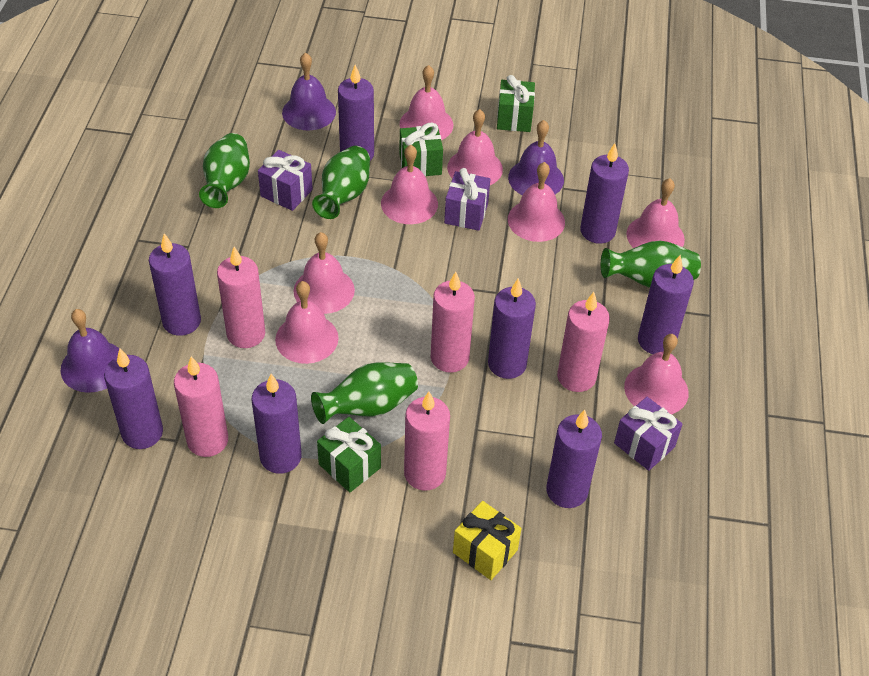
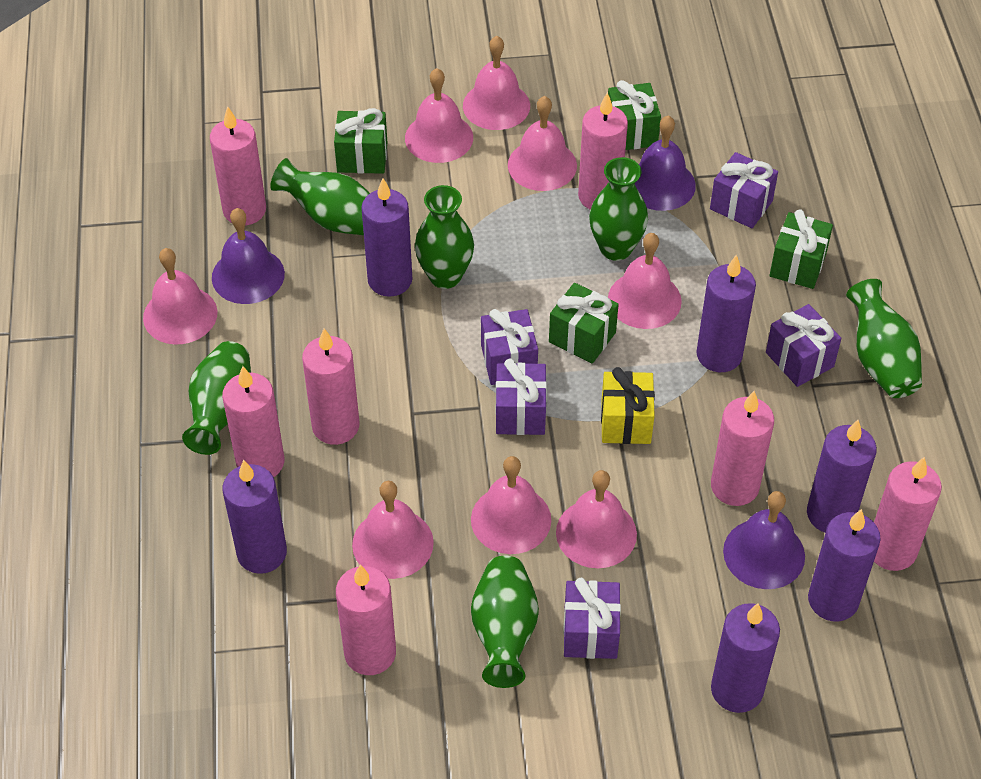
green gift: [317,417,381,493] [399,122,443,176] [497,75,535,132] = 3 -> [334,108,387,174] [549,283,619,363] [608,80,661,150] [770,209,833,289] = 4
green vase: [199,133,250,208] [311,362,418,424] [312,146,370,219] [601,241,701,288] = 4 -> [182,341,251,455] [270,158,370,235] [415,185,474,289] [471,556,539,688] [589,157,648,261] [846,279,922,398] = 6
pink candle: [174,356,228,457] [217,247,266,348] [404,392,450,491] [431,272,475,373] [557,292,610,392] = 5 -> [210,106,266,225] [222,366,285,477] [302,329,360,445] [336,565,396,675] [578,92,628,210] [711,391,774,506] [874,457,942,571] = 7
purple candle: [104,348,163,449] [149,233,201,336] [252,374,302,474] [338,65,374,161] [488,278,536,379] [546,410,602,508] [580,143,629,244] [638,255,694,354] = 8 -> [222,460,287,574] [361,178,412,297] [696,255,756,372] [711,603,780,713] [807,420,877,533] [808,509,881,622] = 6
purple gift: [258,150,313,211] [444,168,490,231] [614,397,683,471] = 3 -> [481,309,538,385] [496,359,547,435] [563,578,621,659] [710,152,778,228] [766,304,841,387] = 5

